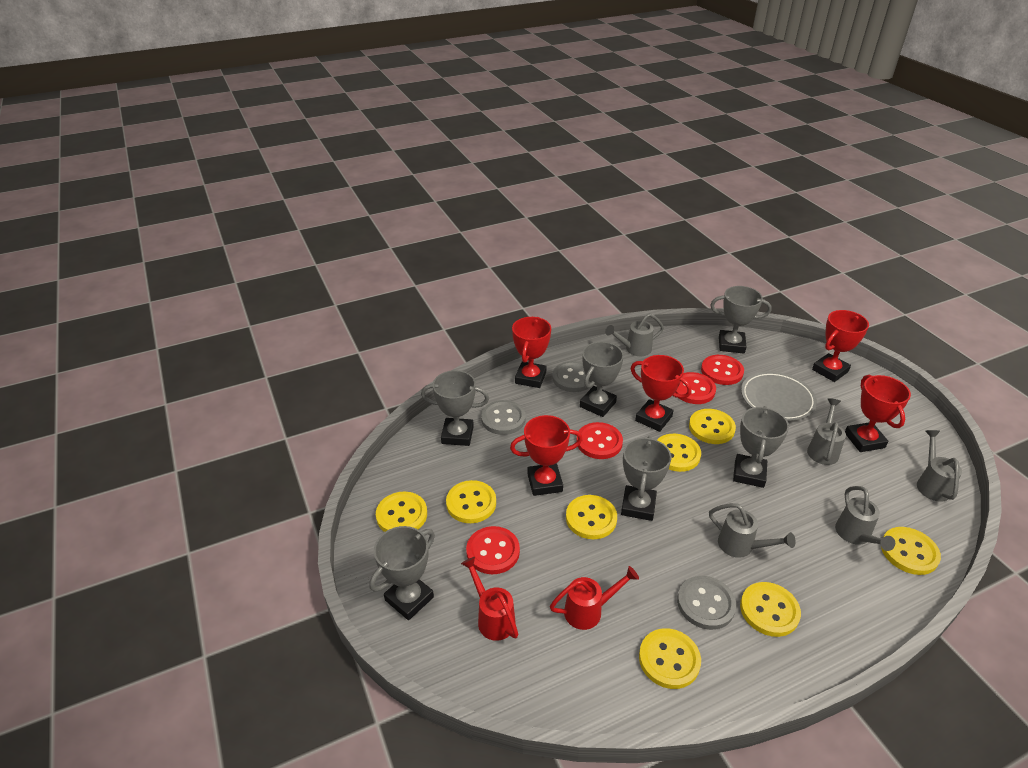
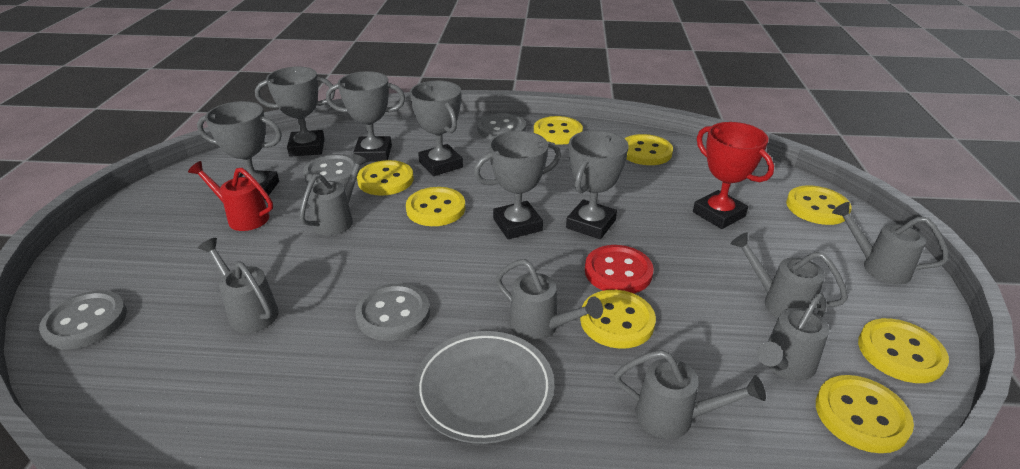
grey button: [481,400,526,435] [552,361,590,392] [677,576,736,630] = 3 -> [39,290,127,349] [303,154,360,185] [355,283,430,341] [477,113,526,140] = 4
grey watering can: [605,313,664,356] [709,503,796,558] [807,398,846,465] [835,486,895,551] [917,430,962,502] = 5 -> [198,238,279,333] [299,154,368,236] [496,259,603,341] [614,350,766,439] [731,232,848,318] [757,294,829,381] [832,202,949,285] = 7
red button: [466,526,520,574] [576,422,623,459] [675,372,716,404] [701,355,744,385] = 4 -> [585,245,654,294] = 1
red trophy: [510,415,583,496] [512,317,551,388] [631,355,692,432] [812,310,869,382] [845,375,911,452] = 5 -> [693,122,774,229] = 1
red watering can: [461,557,518,641] [550,566,639,630] = 2 -> [188,161,273,231] = 1

